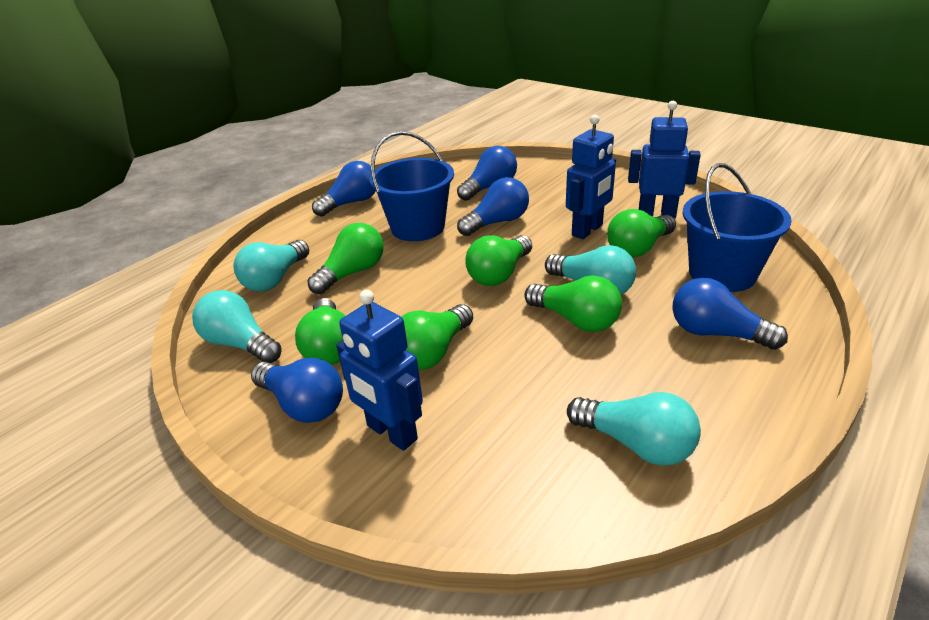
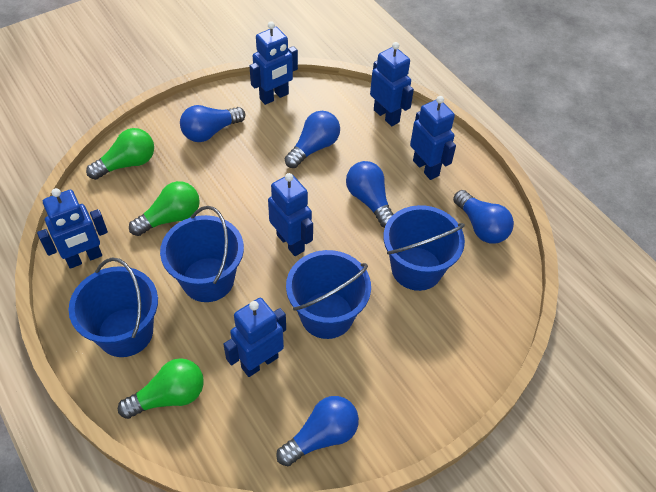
blue bucket: [369,131,454,241] [682,163,792,292] = 2 -> [69,258,158,357] [160,206,244,302] [286,250,371,339] [383,205,465,291] = 4
blue robot: [336,290,423,451] [566,115,616,239] [628,101,701,218] = 3 -> [37,188,108,269] [223,298,286,377] [249,21,298,105] [268,173,313,256] [370,42,414,126] [410,96,456,180] = 6
green light bulb: [295,298,345,365] [307,223,384,294] [401,304,473,370] [466,235,532,286] [524,275,622,332] [607,209,676,258] = 6 -> [86,128,154,180] [118,358,204,419] [129,181,200,236] = 3
turquoise light bulb: [192,290,282,363] [233,240,309,291] [545,245,636,295] [567,392,701,466] = 4 -> none = 0

